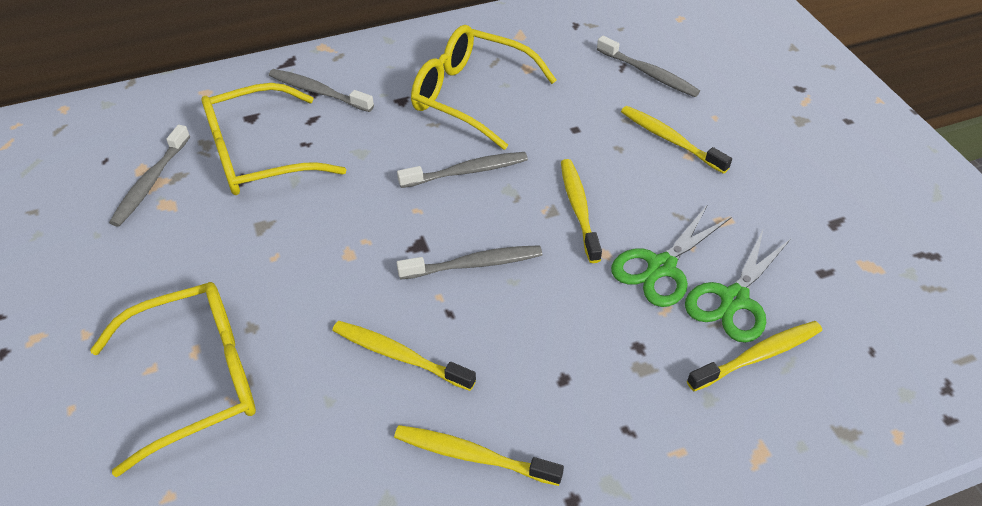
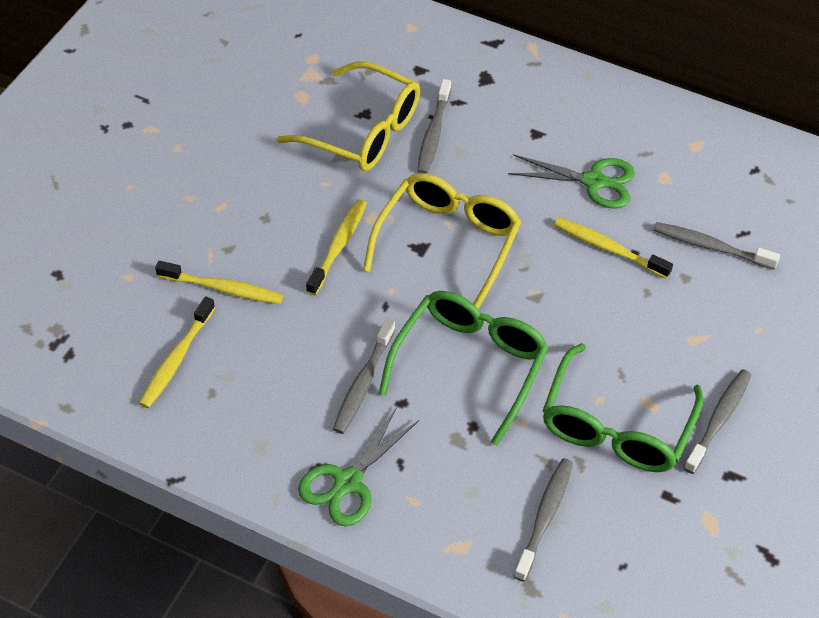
green glasses: none = 0 -> [379,291,549,446] [543,343,703,472] = 2
yellow glasses: [90,282,256,477] [201,83,346,195] [411,25,557,150] = 3 -> [277,62,420,171] [363,173,521,309] = 2
yellow toothbrush: [332,321,476,391] [394,425,564,486] [561,159,602,263] [621,106,732,174] [687,321,822,391] = 5 -> [139,296,215,408] [155,261,283,304] [306,199,367,295] [554,218,673,279] = 4

